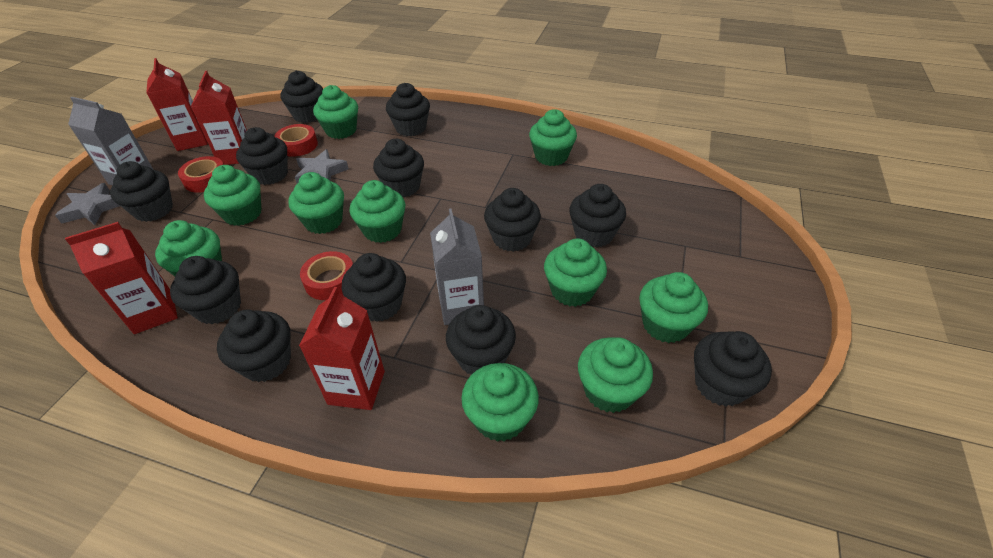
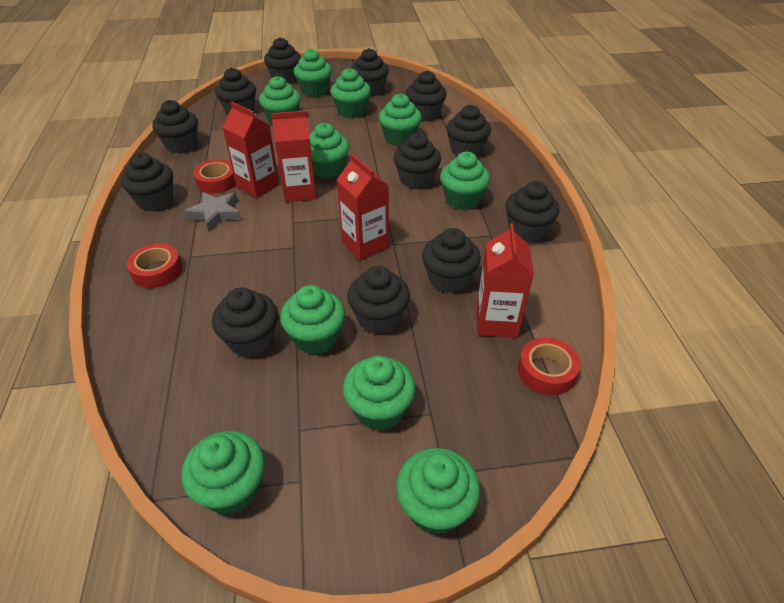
grey carton: [68,97,154,185] [430,208,484,325] = 2 -> none = 0
grey star: [55,183,120,225] [295,149,349,183] = 2 -> [184,192,241,232] = 1

